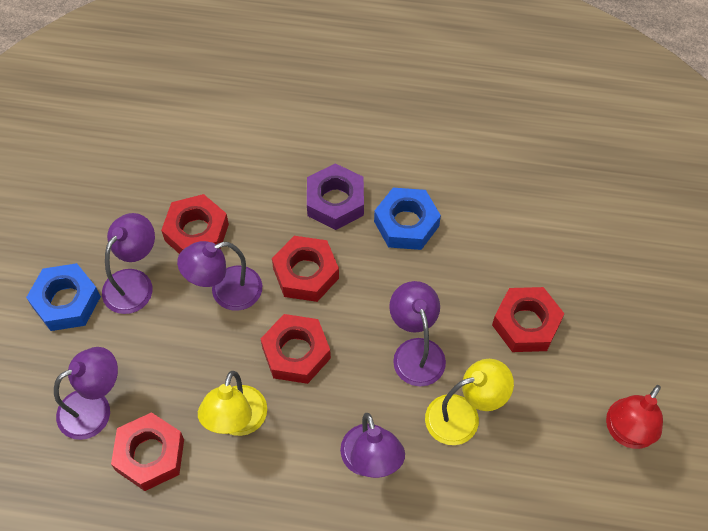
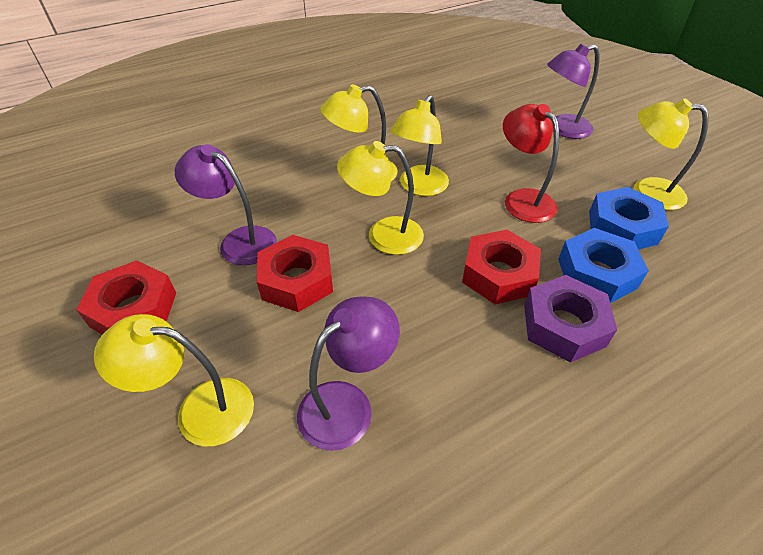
purple lamp: [54,347,118,440] [102,213,155,314] [177,241,262,311] [340,413,405,478] [389,281,446,387] = 5 -> [175,144,277,265] [297,297,400,451] [547,44,599,139] = 3
red nut: [111,412,184,491] [161,194,229,254] [261,314,331,384] [272,236,339,302] [492,287,565,352] = 5 -> [77,261,176,335] [257,235,333,312] [462,230,541,304] = 3
yellow lamp: [198,371,267,436] [425,359,514,445] = 2 -> [94,314,254,447] [320,84,398,181] [337,141,424,255] [390,95,449,196] [634,98,709,210] = 5

